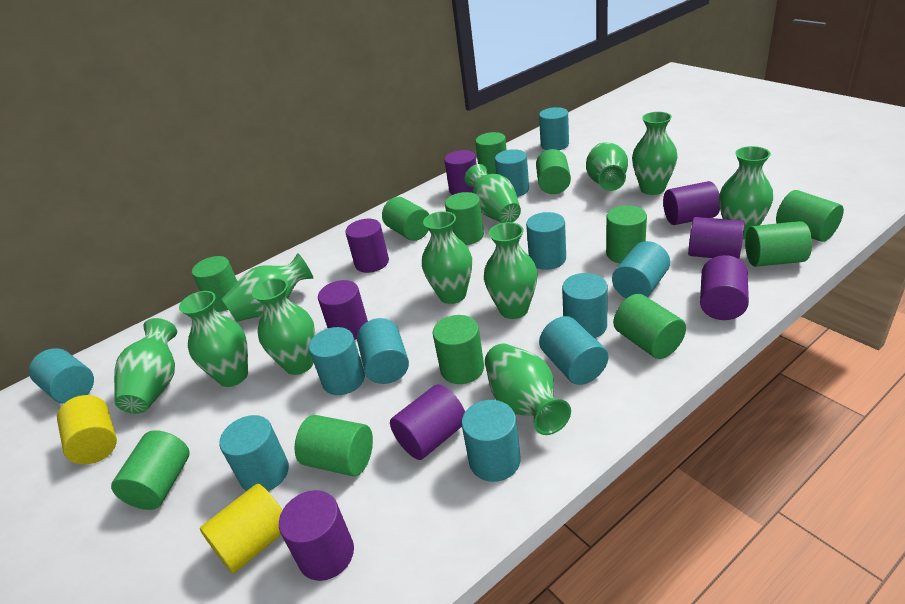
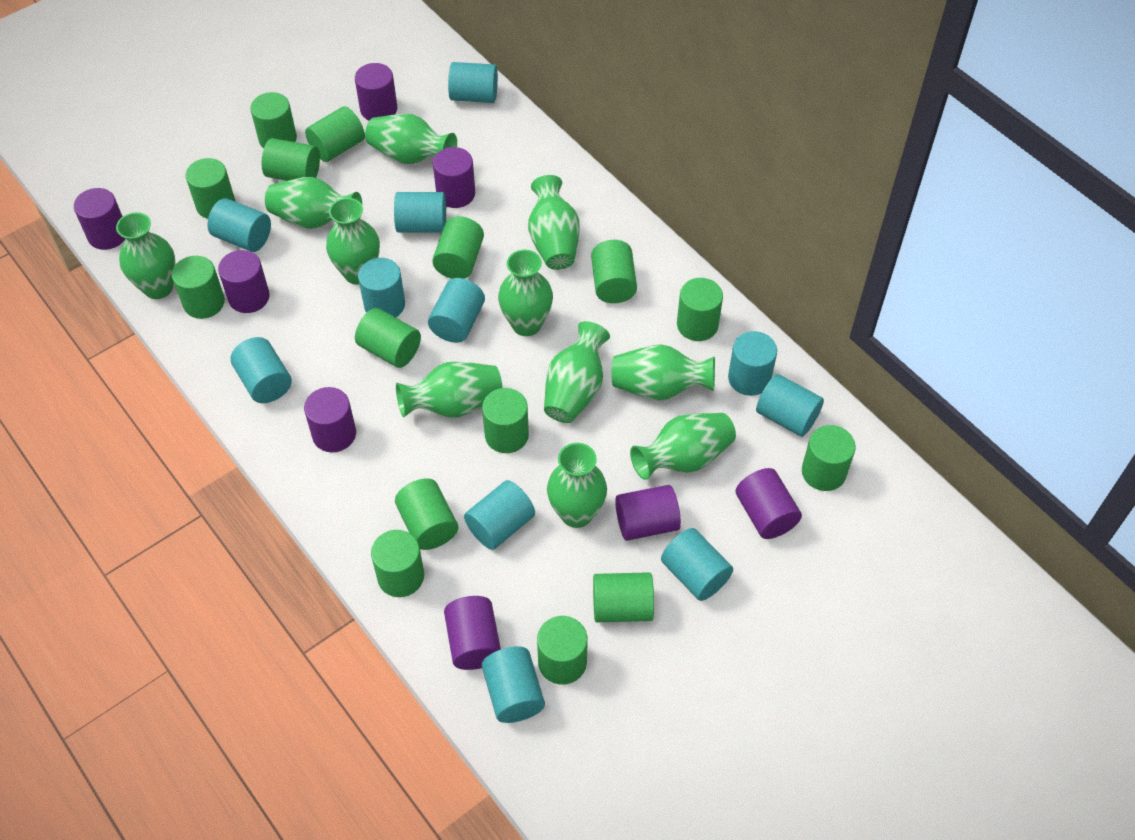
green cylinder: [111,430,190,510] [192,256,238,312] [295,415,373,476] [382,197,429,241] [433,315,484,384] [445,192,484,245] [475,132,507,174] [536,149,571,194] [606,205,647,263] [613,294,686,359] [745,221,812,267] [776,190,844,242] = 12 -> [172,256,225,319] [186,158,235,219] [250,92,297,148] [262,138,320,181] [305,106,365,162] [355,308,421,368] [371,530,424,597] [395,478,458,550] [432,216,484,279] [482,388,529,453] [537,616,588,685] [591,240,637,303] [593,572,654,622] [677,278,723,341] [802,425,856,491] = 15
yellow cylinder: [57,395,117,464] [200,484,282,574] = 2 -> none = 0

